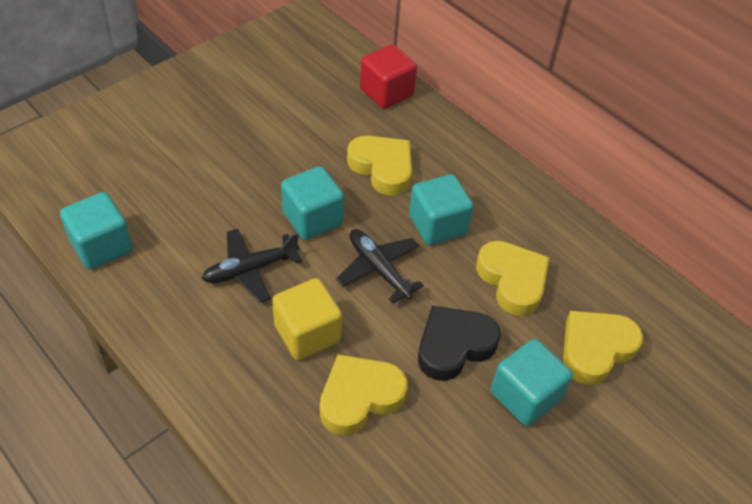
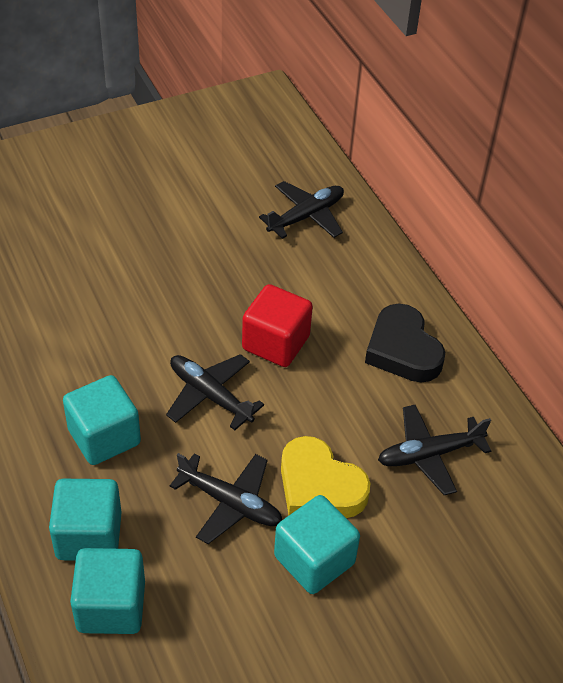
black plane: [202,229,302,303] [336,229,424,304] = 2 -> [166,354,264,430] [170,453,282,544] [259,181,344,239] [378,405,491,495] = 4
yellow cube: [272,278,342,360] = 1 -> none = 0
yellow heart: [320,354,407,435] [347,136,412,196] [476,241,550,316] [563,311,643,385] = 4 -> [281,436,371,518] = 1

